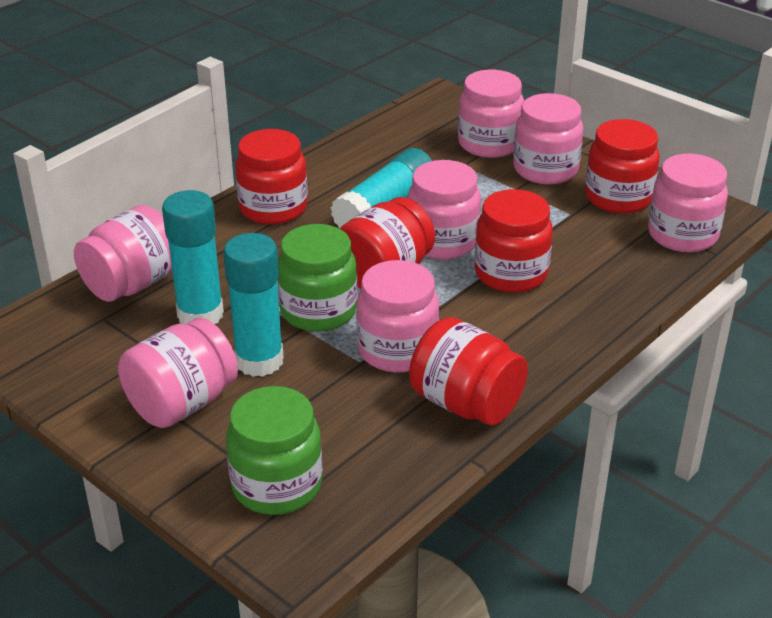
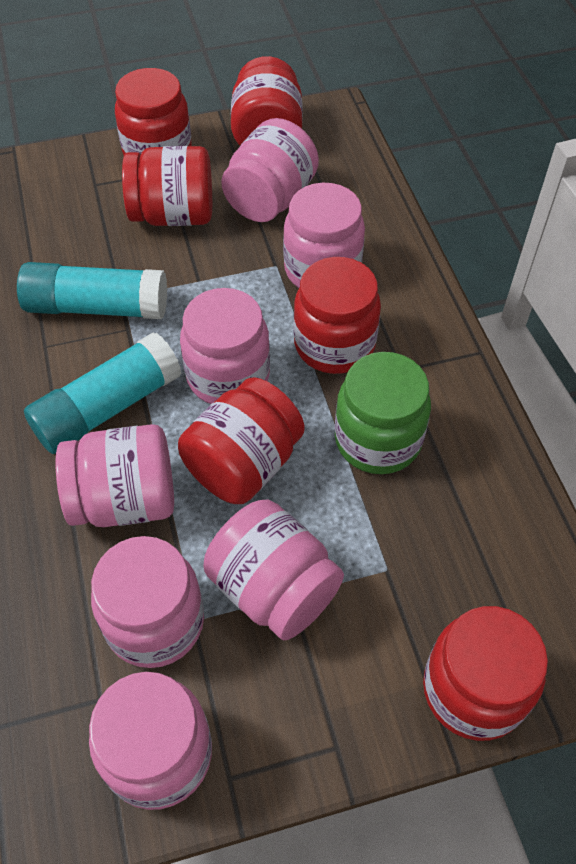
green jar: [226,386,323,515] [278,224,358,332] = 2 -> [335,352,431,474] = 1
red jar: [235,129,308,225] [339,197,435,289] [409,317,528,426] [474,189,553,293] [585,119,660,214] = 5 -> [115,68,192,155] [122,146,212,226] [178,377,304,504] [231,56,303,145] [293,257,381,374] [423,606,548,741] = 6
turquoise glue stick: [162,190,224,324] [223,233,284,377] [331,148,432,228] = 3 -> [17,262,167,319] [24,332,182,454] = 2

